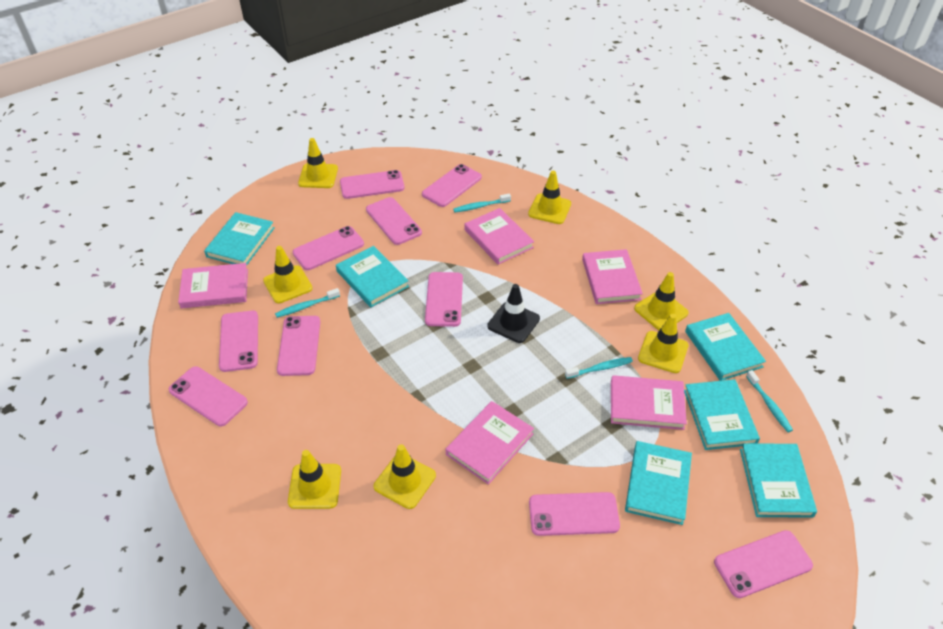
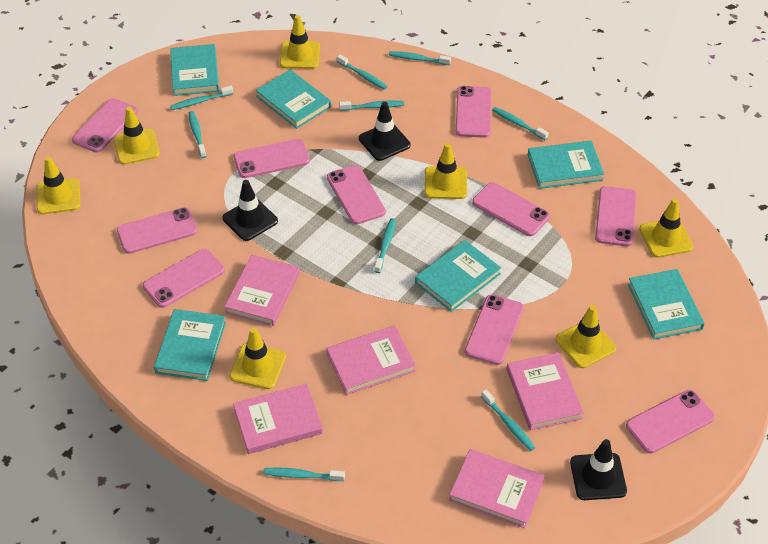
black traffic cone: [487,284,540,343] = 1 -> [222,180,278,241] [359,102,411,161] [570,439,627,500] = 3
turquoise toothbrush: [275,288,340,318] [453,193,511,212] [565,357,633,379] [746,370,793,432] = 4 -> [170,86,233,110] [189,111,206,158] [263,467,345,481] [337,54,388,90] [339,101,404,111] [374,218,396,273] [389,51,451,65] [481,389,535,451] [492,107,548,140] = 9

